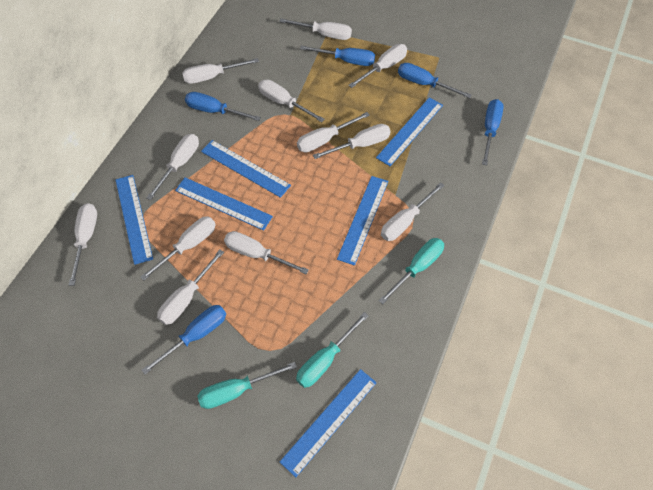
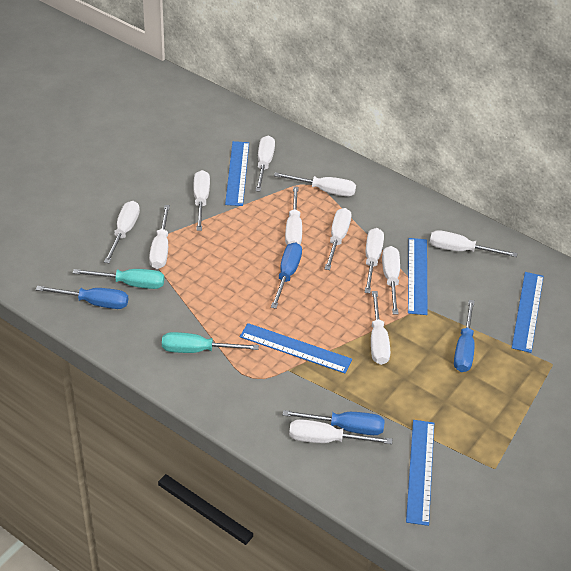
blue ruler: [115,175,153,265] [175,177,273,231] [201,140,291,198] [280,369,377,477] [337,176,388,266] [376,97,443,166] = 6 -> [225,141,249,206] [240,323,352,373] [406,420,434,526] [408,238,428,315] [512,272,544,353] = 5
blue screwdriver: [142,305,226,375] [185,92,261,121] [300,46,375,66] [398,63,472,98] [482,99,504,166] = 5 -> [36,286,128,309] [271,242,302,309] [283,410,385,435] [454,300,475,372] = 4
turquoise screwdriver: [197,362,297,409] [296,312,369,388] [379,238,444,304] = 3 -> [73,269,164,289] [162,332,259,353] = 2

